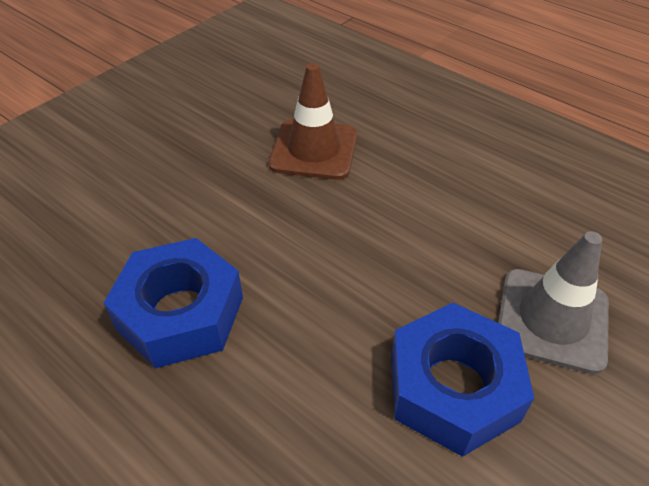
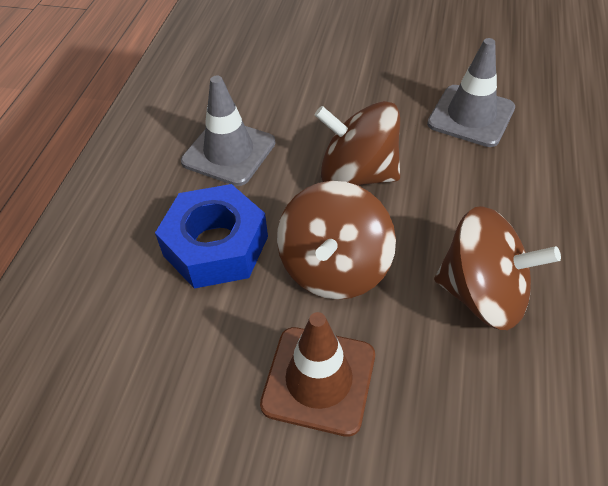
blue nut: [104,238,243,368] [391,303,534,457] = 2 -> [155,184,268,289] = 1
brown spinning top: none = 0 -> [277,181,396,300] [315,101,400,185] [434,206,561,330] = 3
grey traffic cone: [498,231,609,374] = 1 -> [181,76,276,186] [427,38,515,147] = 2

